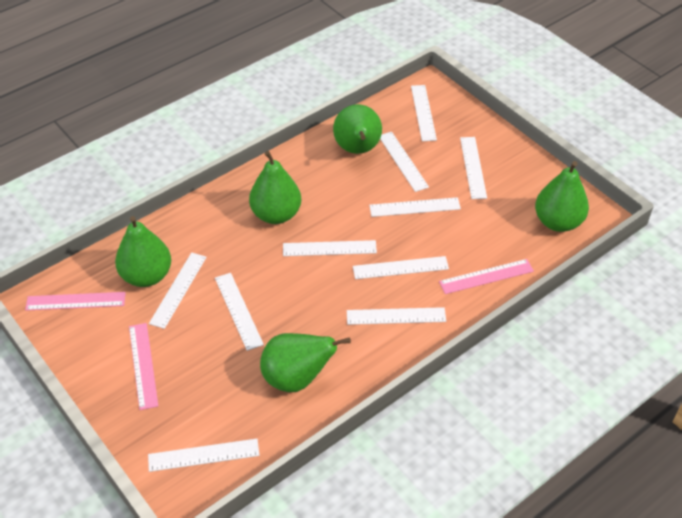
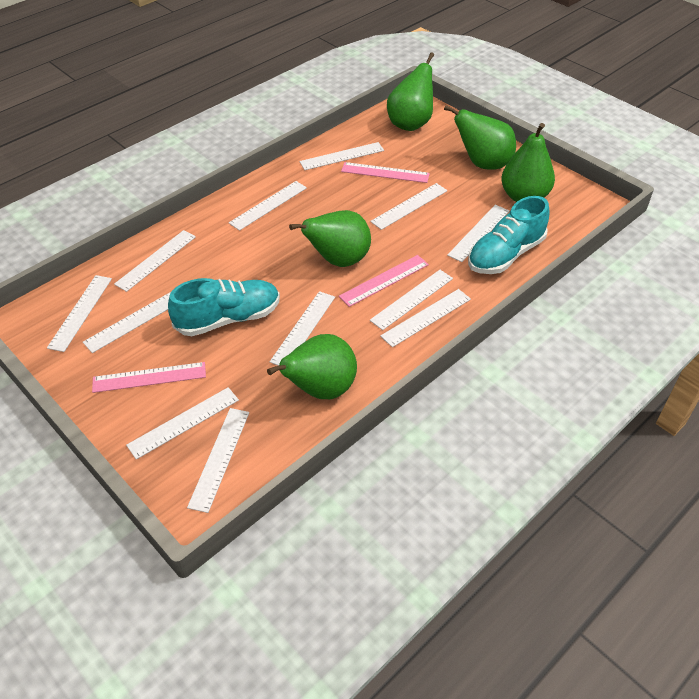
turquoise shoe: none = 0 -> [168,278,280,336] [468,196,550,274] = 2
white ruler: [148,439,260,472] [149,252,207,329] [215,273,264,351] [283,240,377,256] [347,307,446,325] [353,256,449,279] [369,197,461,217] [380,132,429,192] [411,85,437,141] [460,137,487,199] = 10 -> [47,275,112,352] [83,291,172,353] [114,230,196,292] [126,387,239,460] [187,408,249,513] [229,181,307,231] [270,291,335,366] [300,142,384,170] [370,183,447,230] [370,270,453,330] [380,289,471,347] [447,205,509,262] = 12

